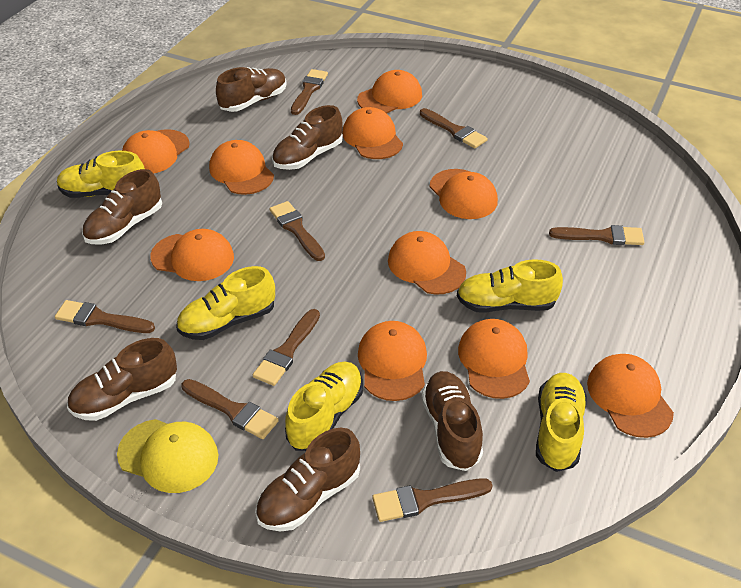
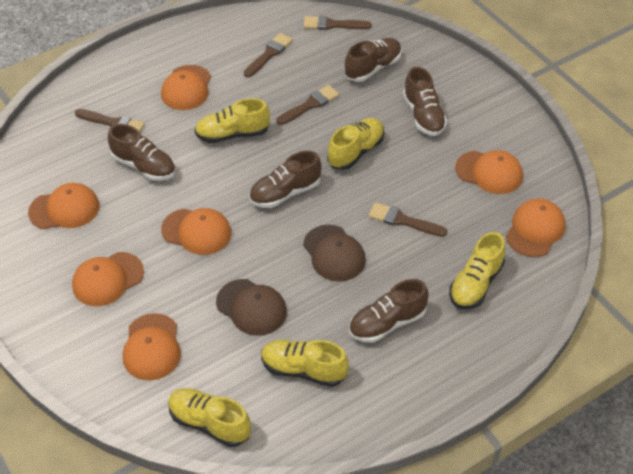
brown brush: [55,300,155,333] [182,379,279,439] [253,309,320,386] [270,201,325,261] [291,69,328,115] [372,478,493,522] [420,108,488,148] [549,225,644,245] = 8 -> [75,109,145,132] [244,33,293,77] [277,85,339,125] [304,16,372,30] [368,202,447,237] = 5
brown cap: none = 0 -> [216,279,287,336] [303,225,366,282] = 2
brown shoe: [67,338,177,421] [82,169,162,244] [216,67,287,112] [255,428,360,531] [272,105,343,170] [421,371,483,471] = 6 -> [108,124,176,181] [249,151,322,208] [344,38,402,82] [349,279,429,343] [403,67,447,136] = 5
orange cap: [122,129,190,174] [150,229,234,281] [209,140,274,195] [343,107,403,159] [357,70,422,114] [358,321,427,401] [388,231,466,295] [430,169,498,219] [458,319,530,399] [587,354,674,438] = 10 -> [28,183,99,229] [72,252,144,306] [123,313,181,380] [161,65,211,110] [161,208,231,255] [455,150,523,194] [506,199,565,257] = 7
yellow cap: [117,419,219,493] = 1 -> none = 0

